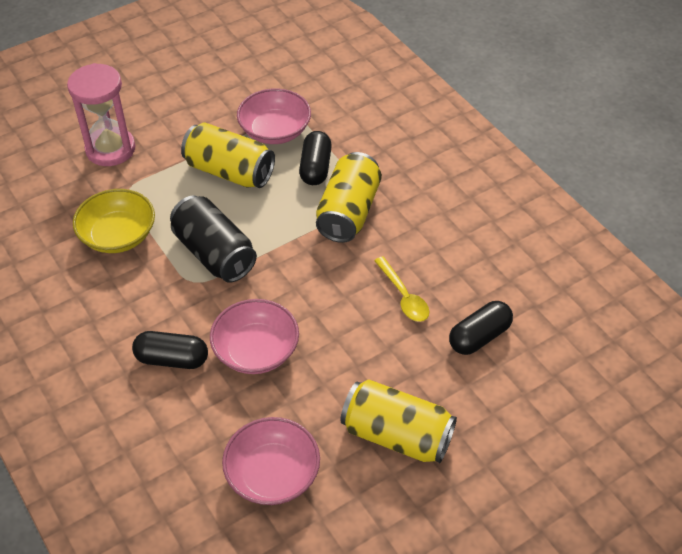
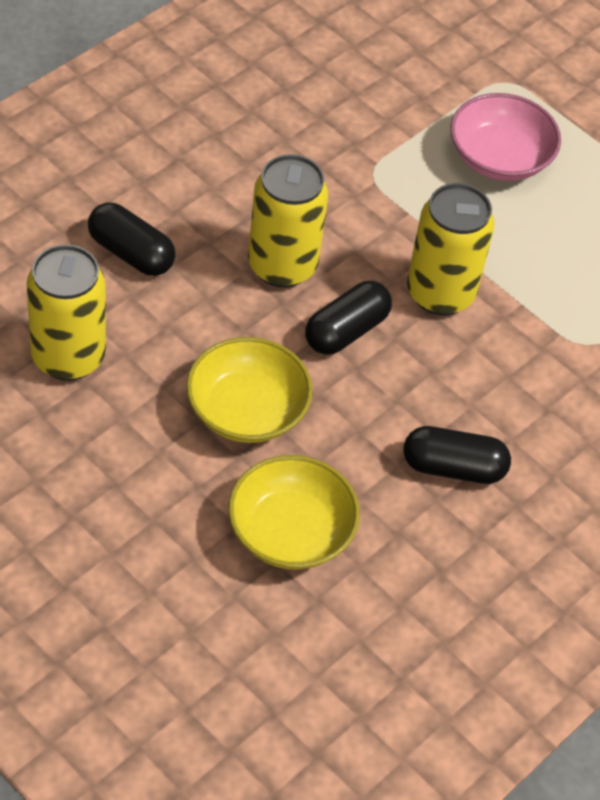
black can: [170,196,257,283] = 1 -> none = 0
pink bowl: [210,299,299,374] [222,417,320,505] [237,88,311,144] = 3 -> [450,93,561,181] = 1
pink hourglass: [67,63,135,166] = 1 -> none = 0
yellow bowl: [73,189,155,253] = 1 -> [186,337,313,443] [228,455,360,570] = 2
yellow spoon: [374,256,429,322] = 1 -> none = 0

